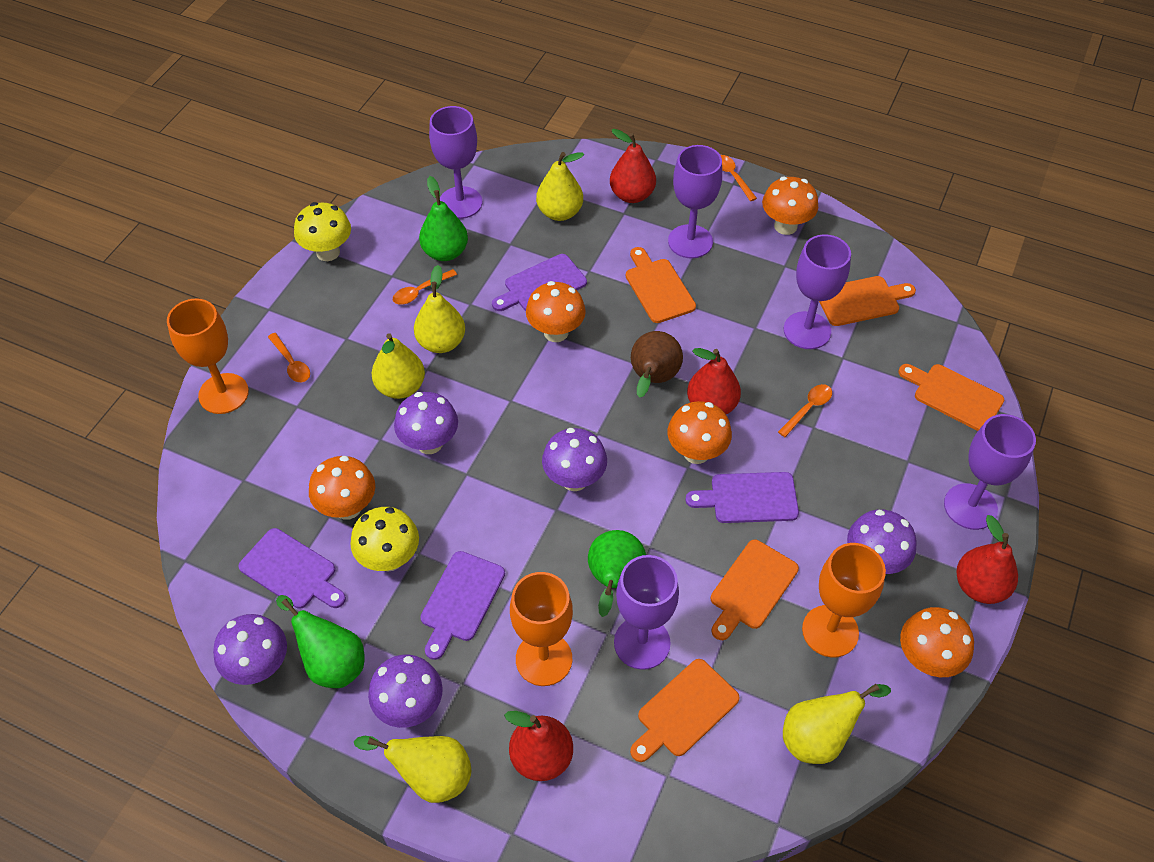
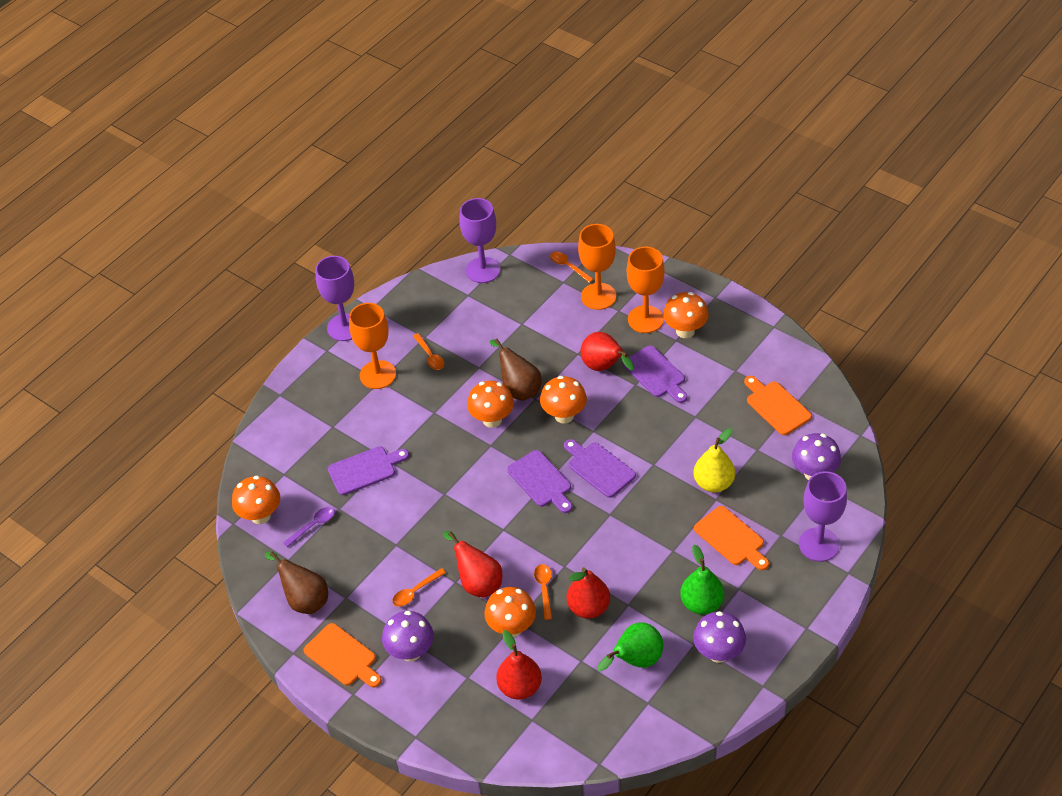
brown pear: [631,331,683,398] = 1 -> [265,551,328,614] [490,339,541,401] = 2
green pear: [276,595,364,688] [419,176,468,261] [588,530,646,617] = 3 -> [597,622,663,671] [680,545,724,615] = 2
orange cutting board: [626,247,696,323] [630,659,740,762] [711,540,799,640] [819,276,916,326] [898,364,1004,431] = 5 -> [304,623,382,688] [694,506,769,570] [744,376,812,435] = 3
purple goblet: [429,106,482,219] [614,555,679,670] [668,145,722,259] [784,234,851,349] [944,414,1036,530] = 5 -> [315,256,354,341] [459,198,501,283] [799,471,847,562] = 3
purple mushroom: [213,614,287,685] [368,655,443,728] [394,392,458,454] [542,428,607,491] [847,510,917,574] = 5 -> [382,611,434,661] [693,611,746,663] [792,433,841,480] = 3
purple spoon: none = 0 -> [283,507,335,547] = 1
yellow mushroom: [294,202,351,261] [350,507,419,571] = 2 -> none = 0
yellow pear: [354,736,471,803] [371,333,425,399] [414,265,465,353] [536,152,584,221] [783,684,891,764] = 5 -> [694,428,735,493] = 1

